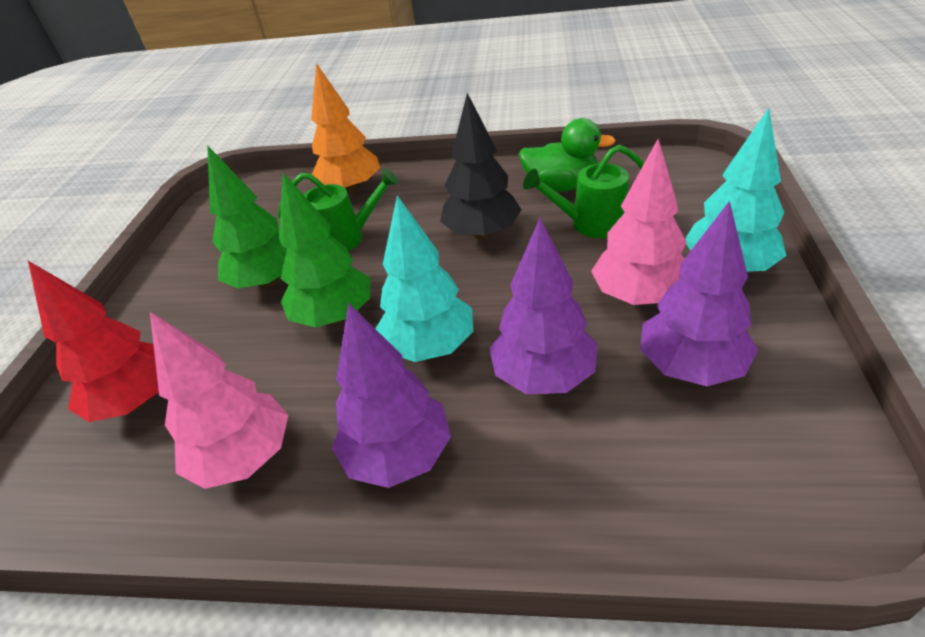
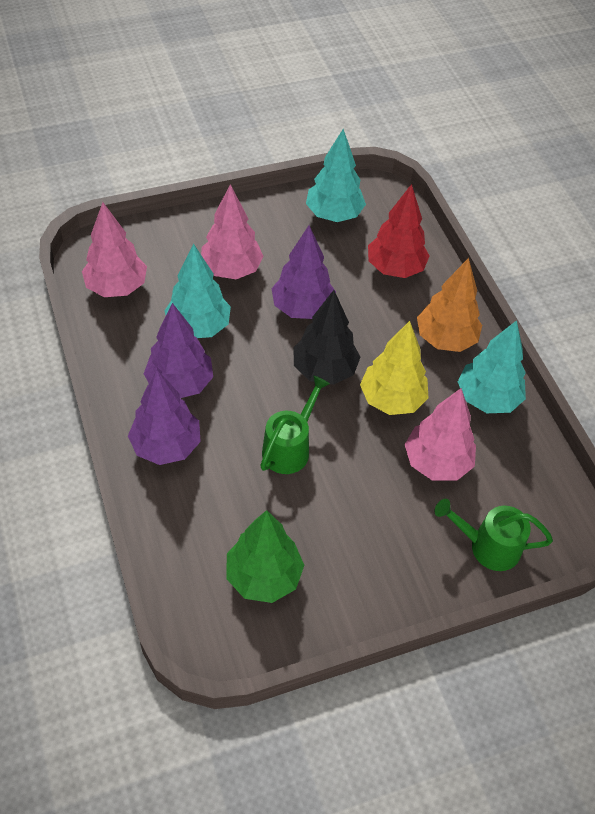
green duck: [519,118,616,192] = 1 -> none = 0
green tree: [207,145,287,289] [279,173,371,328] = 2 -> [227,510,304,603] = 1
pink tree: [150,312,289,489] [591,139,687,305] = 2 -> [82,202,147,297] [201,184,264,279] [405,388,476,481] = 3
turquoise tree: [375,195,473,362] [685,108,786,272] = 2 -> [164,244,231,338] [306,129,366,222] [458,320,526,413] = 3
yellow tree: none = 0 -> [360,321,428,415] = 1

